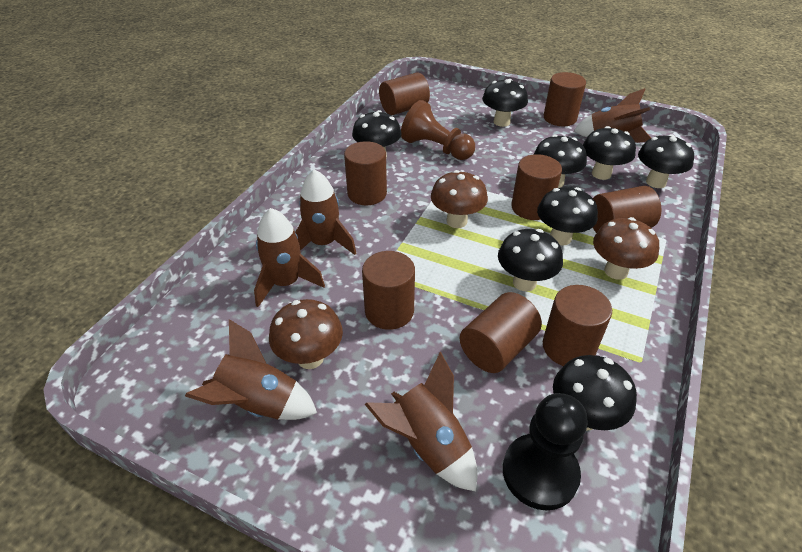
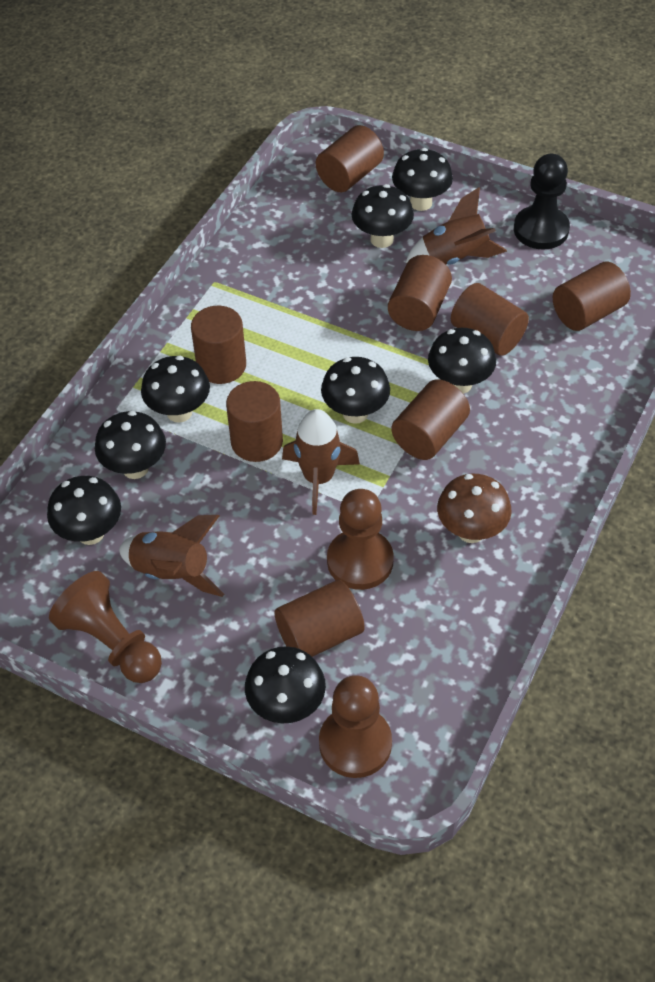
brown mushroom: [269,299,343,369] [431,170,488,228] [593,217,659,280] = 3 -> [437,474,512,543] = 1
brown pawn: [401,100,475,160] = 1 -> [49,571,162,683] [319,675,392,778] [327,489,394,590] = 3
brown rocket: [185,319,317,420] [254,208,325,307] [295,169,357,255] [365,352,478,491] [574,88,651,143] = 5 -> [119,515,224,597] [282,409,360,515] [405,187,507,265] = 3

